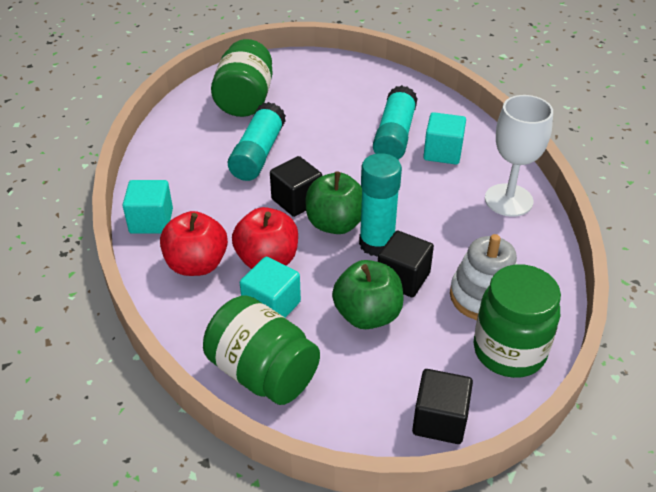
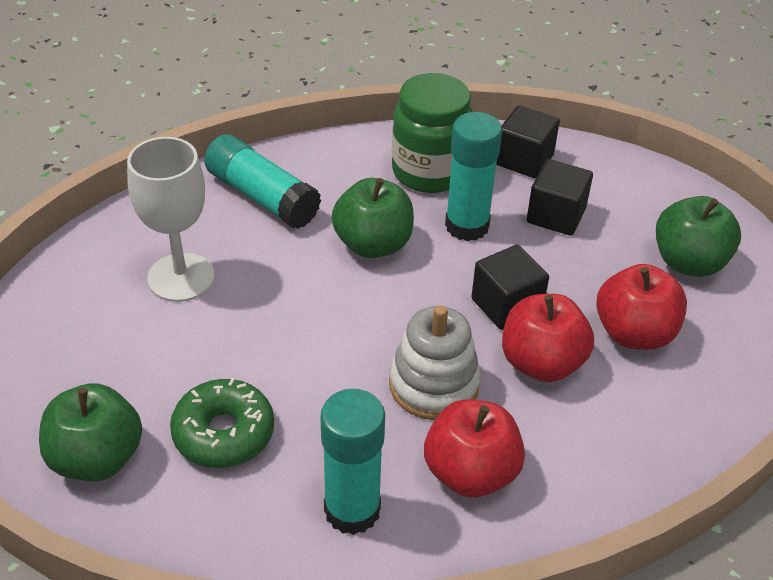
green apple: [306,171,362,234] [332,260,404,329] = 2 -> [39,383,142,481] [332,178,414,258] [656,196,741,277] = 3
green donut: none = 0 -> [170,378,274,468] = 1
green jar: [203,295,320,405] [211,39,273,117] [474,264,561,378] = 3 -> [392,73,472,193] = 1
red apple: [160,211,228,276] [232,207,298,269] = 2 -> [424,399,525,498] [502,294,594,382] [596,264,687,350] = 3
turquoise cube: [122,180,173,234] [240,256,301,318] [423,112,466,165] = 3 -> none = 0

